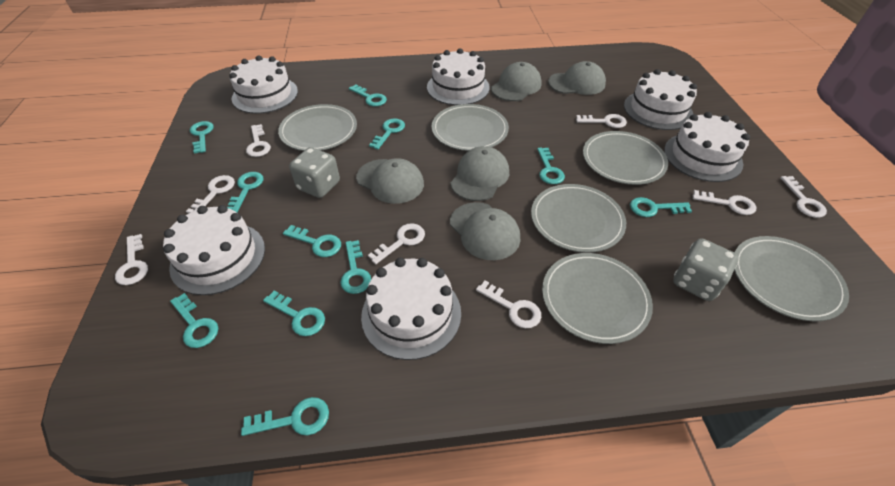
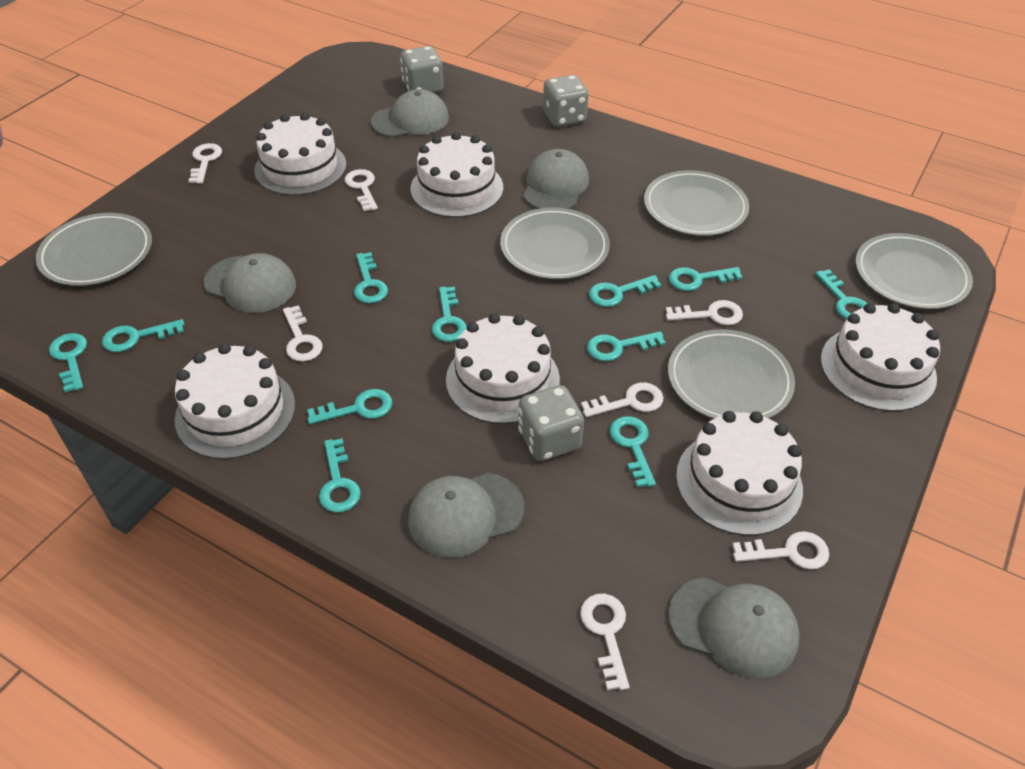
grey dice: [289,147,340,198] [673,238,738,301] = 2 -> [400,46,444,93] [518,385,584,461] [543,75,588,127] = 3
grey plate: [278,104,357,151] [432,104,509,151] [531,184,626,253] [542,253,653,344] [583,131,668,185] [734,236,849,321] = 6 -> [36,213,152,286] [500,207,610,279] [644,170,749,236] [668,329,795,419] [856,233,973,309] = 5
white key: [115,234,148,285] [186,175,235,213] [246,124,271,157] [368,223,425,264] [476,280,541,328] [576,114,627,128] [693,190,756,215] [780,176,827,218] = 8 -> [189,143,222,184] [283,305,323,362] [345,169,378,211] [580,594,629,690] [581,382,663,417] [666,300,743,325] [732,531,829,569] = 7

